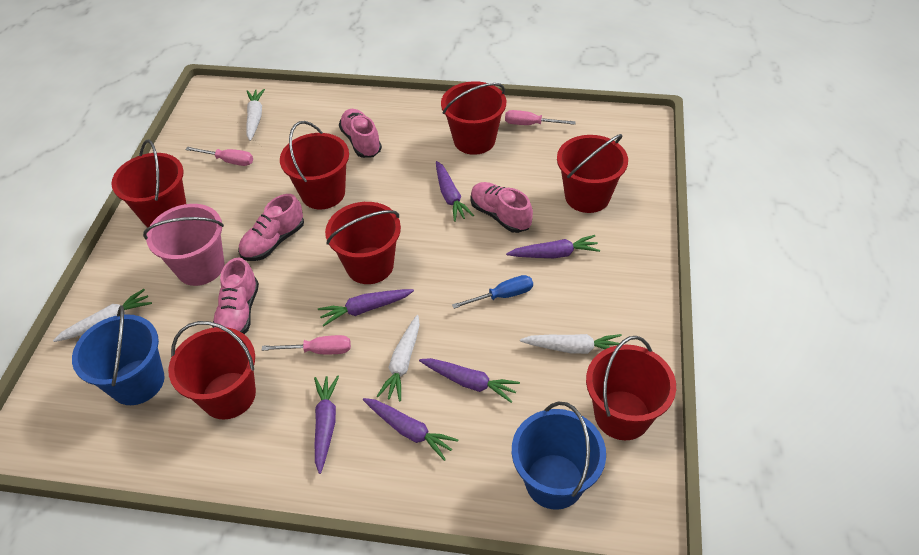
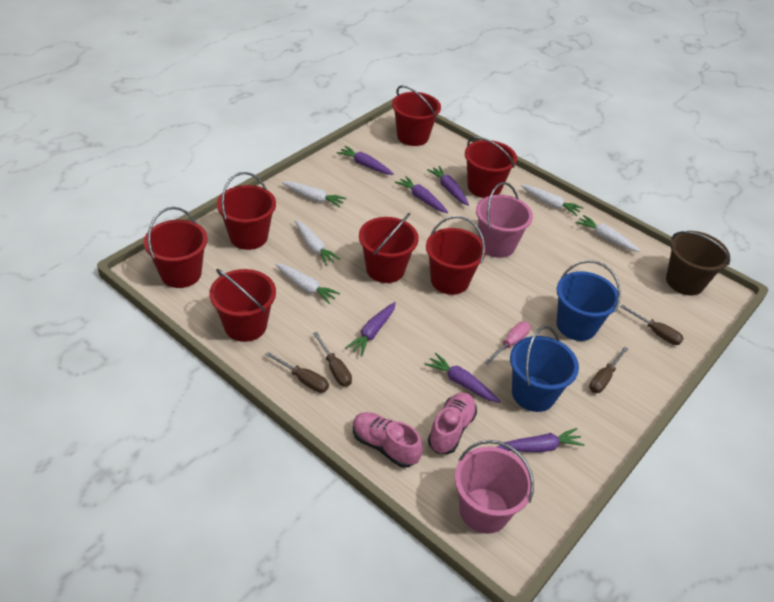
blue screwdriver: [452,275,533,309] = 1 -> none = 0
brown bucket: none = 0 -> [666,231,730,295] = 1
brown screwdriver: none = 0 -> [265,352,329,393] [313,332,352,387] [589,346,628,393] [620,305,684,345] = 4
pink bucket: [143,204,224,286] = 1 -> [455,440,534,534] [476,182,533,258] = 2
pink screwdriver: [185,147,253,166] [262,335,351,354] [505,110,576,125] = 3 -> [485,322,531,364] = 1
pink shoe: [212,257,259,334] [238,194,304,261] [339,109,382,158] [470,182,533,233] = 4 -> [353,412,423,468] [428,392,477,454] = 2
white carrot: [53,289,152,342] [246,89,265,141] [377,315,420,402] [520,334,622,354] = 4 -> [275,263,341,304] [282,181,347,208] [295,220,340,266] [520,185,583,216] [576,215,640,252] = 5

